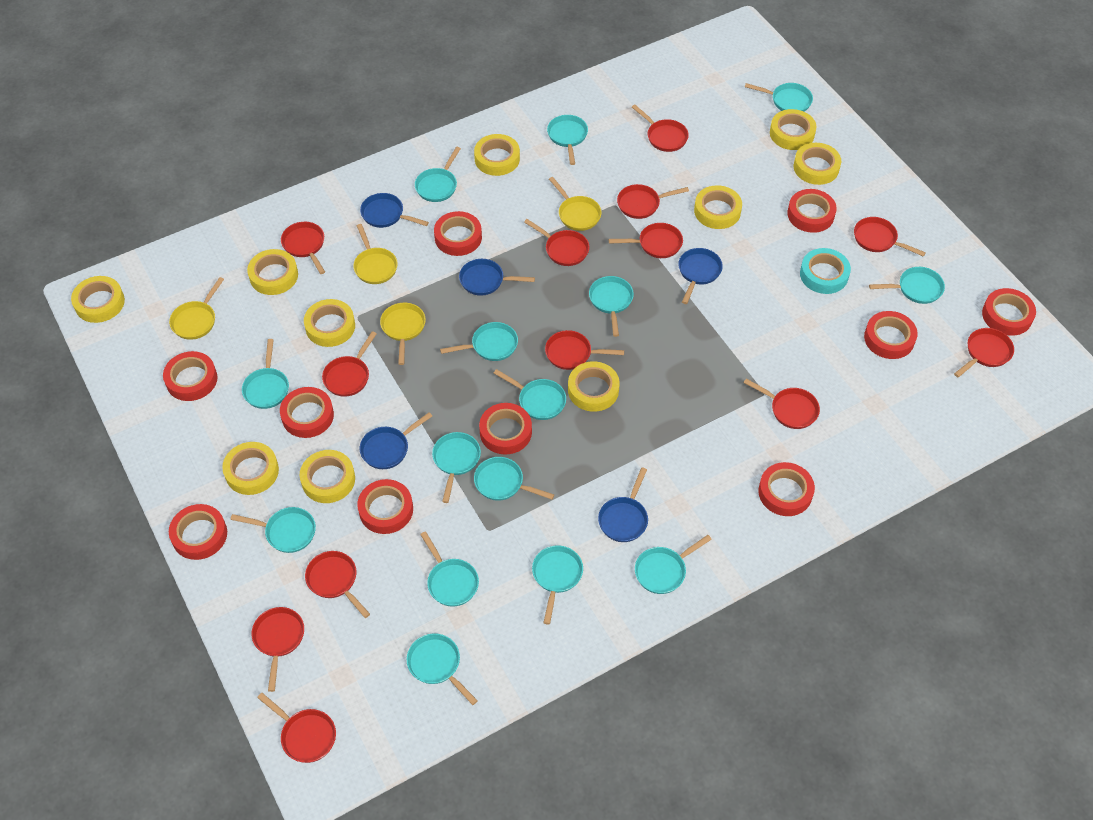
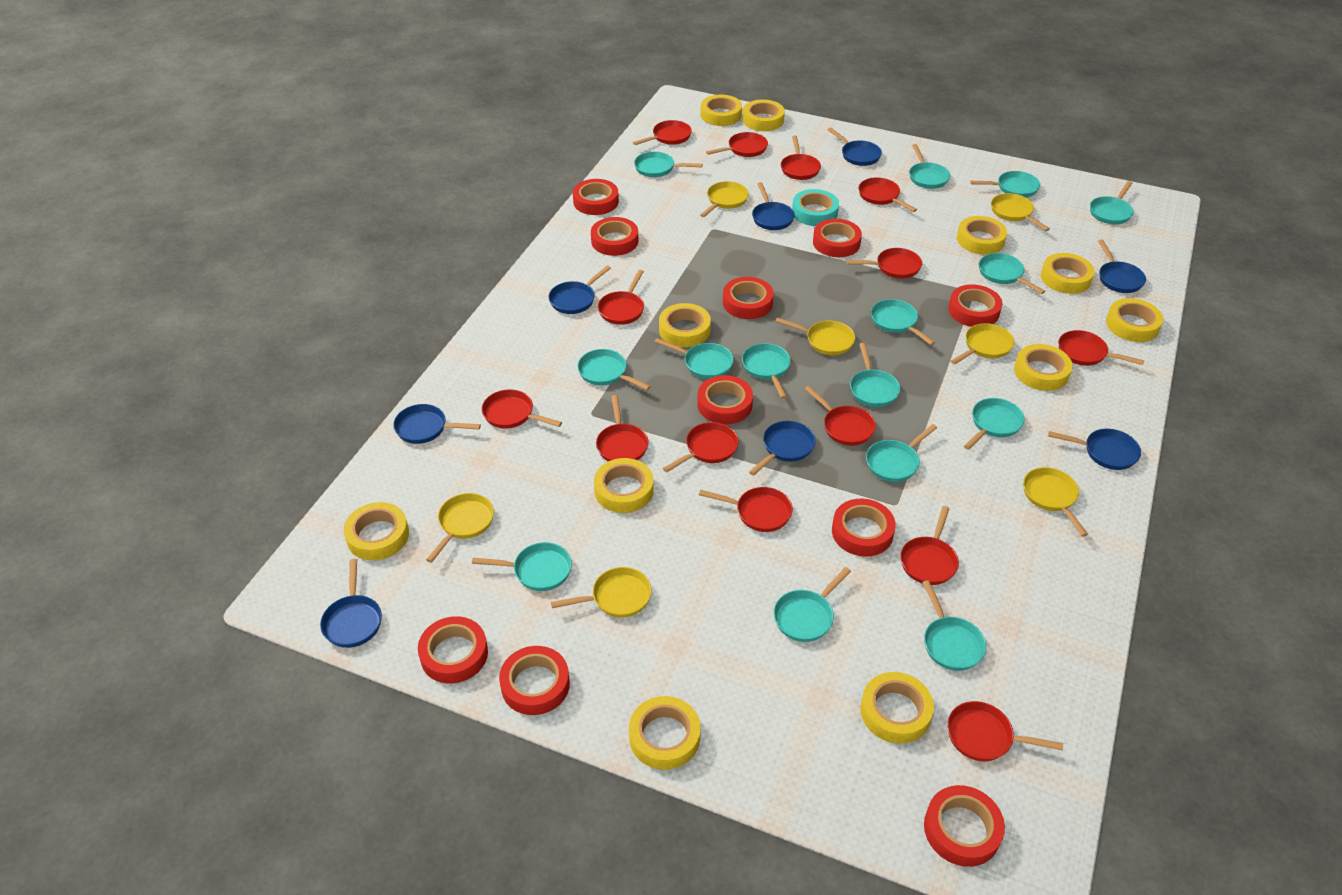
blue pan: [360,193,429,228] [360,412,432,469] [459,259,535,296] [598,468,648,542] [678,248,723,304] = 5 -> [320,559,382,648] [393,404,481,444] [549,265,611,314] [749,421,816,476] [752,182,795,230] [827,127,882,166] [1048,429,1141,470] [1098,239,1146,293] = 8
red pan: [251,607,304,692] [257,693,336,763] [281,222,325,274] [305,551,370,618] [322,331,377,397] [524,219,589,266] [545,330,624,370] [609,223,683,258] [617,184,689,219] [632,105,689,152] [744,379,820,429] [854,217,926,257] [954,328,1014,377] = 13 -> [482,389,562,428] [596,395,648,462] [598,270,644,325] [633,120,692,145] [663,422,739,472] [699,487,793,532] [706,132,768,157] [781,136,821,180] [805,386,876,446] [846,248,922,279] [859,178,917,212] [900,506,959,585] [947,701,1063,761] [1059,330,1145,366] = 14
yellow pan: [169,277,224,340] [353,224,398,284] [380,303,426,365] [549,177,601,231] = 4 -> [426,493,494,563] [551,567,652,618] [700,181,749,217] [775,317,855,355] [951,323,1014,365] [991,193,1050,231] [1023,467,1088,537] = 7
yellow tape: [71,276,125,323] [222,442,279,495] [247,249,298,295] [299,450,355,503] [304,299,355,347] [474,134,520,176] [568,361,620,412] [694,185,742,229] [770,109,816,150] [793,143,841,185] = 10 -> [343,502,409,560] [594,458,654,513] [629,696,701,770] [659,303,711,347] [701,95,742,126] [743,99,785,131] [861,672,934,744] [957,216,1007,254] [1014,344,1072,391] [1041,253,1094,294] [1106,298,1163,342] = 11

